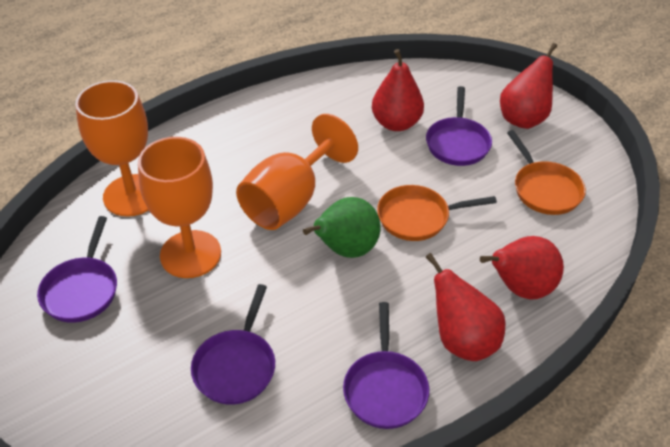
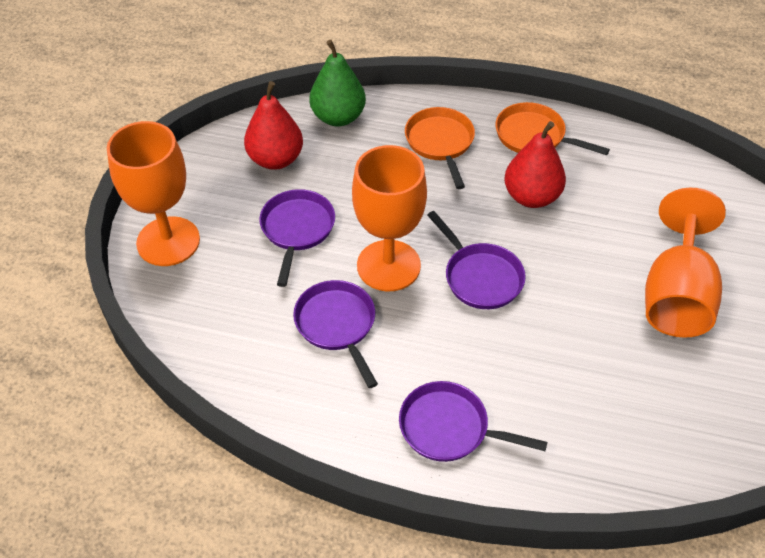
red pear: [372,49,424,131] [425,253,506,361] [480,236,564,299] [500,43,557,129] = 4 -> [244,81,303,170] [504,121,566,208] = 2

